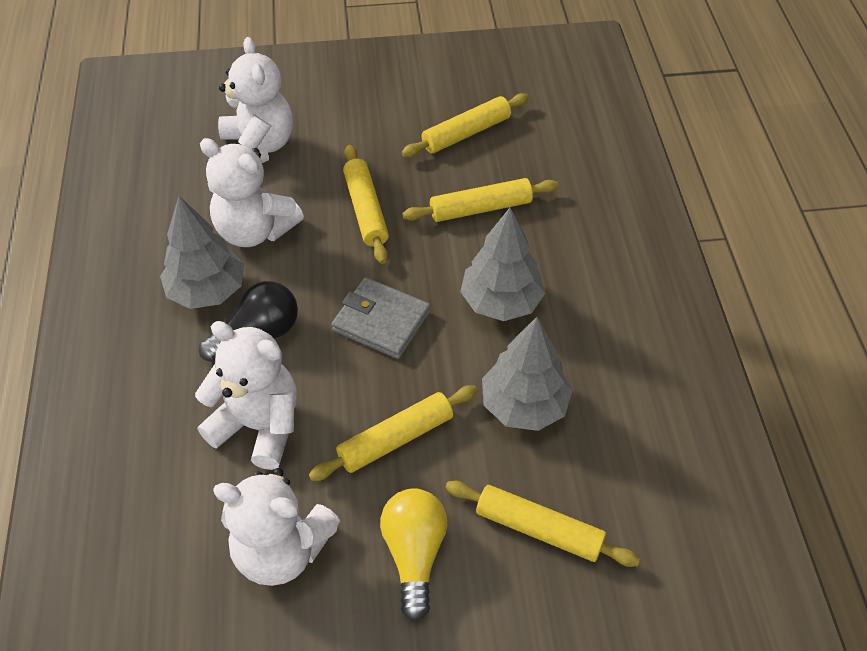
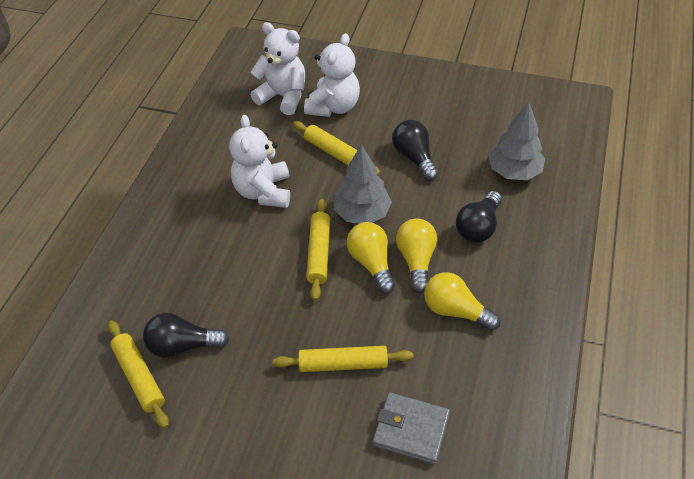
black light bulb: [199,281,298,362] = 1 -> [143,313,229,358] [392,120,439,181] [456,191,502,243] = 3
grey tree: [160,196,244,309] [460,208,545,321] [482,317,573,431] = 3 -> [334,145,392,224] [488,102,545,180] = 2
white teddy bear: [195,321,296,470] [200,138,304,247] [213,468,340,586] [218,37,293,163] = 4 -> [229,115,290,208] [251,22,305,115] [304,33,360,117] = 3
yellow light bulb: [380,489,448,621] = 1 -> [347,222,395,294] [396,219,437,293] [424,272,501,331] = 3
yellow rolling pin: [309,385,478,481] [343,145,389,264] [401,93,529,157] [402,178,559,222] [445,481,640,567] = 5 -> [108,320,169,429] [273,346,414,372] [293,121,380,175] [306,199,330,301] = 4

